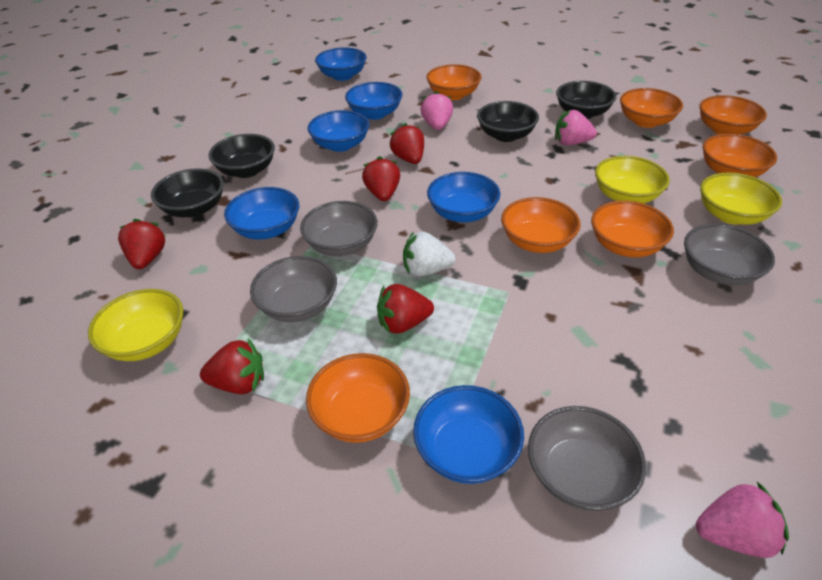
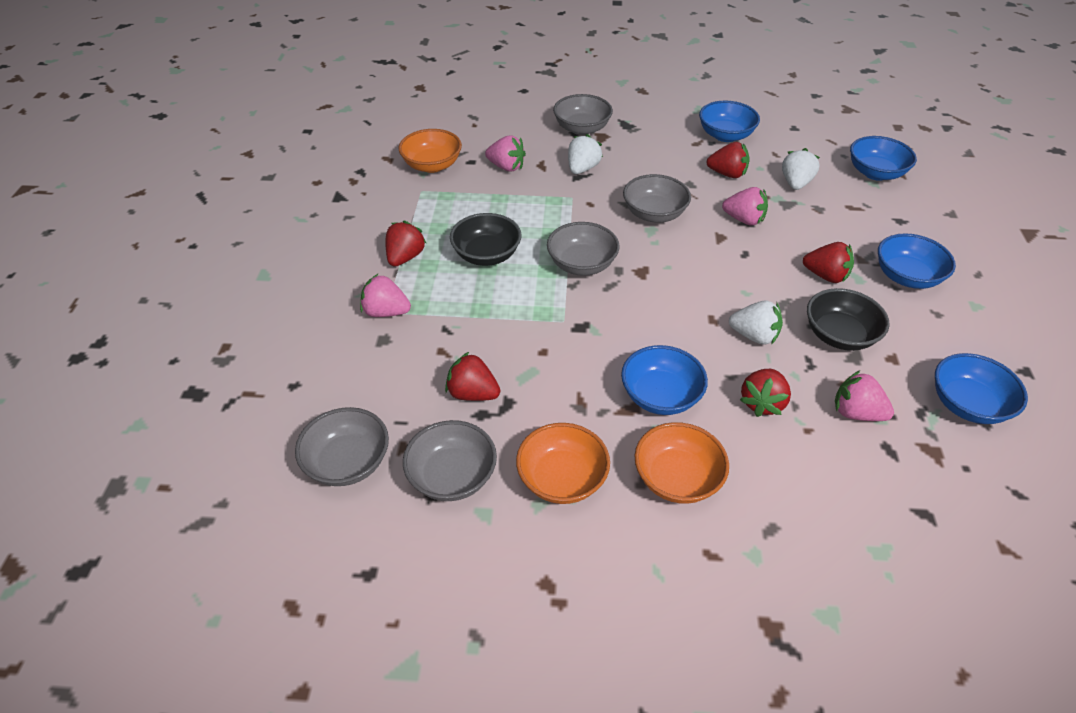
black bowl: [151,168,224,218] [208,134,275,178] [477,101,539,142] [556,81,616,119] = 4 -> [450,213,521,266] [807,288,890,351] = 2
blue bowl: [224,187,299,239] [307,110,369,152] [315,47,367,81] [345,82,402,120] [413,385,524,484] [427,172,500,222] = 6 -> [621,345,708,415] [699,101,760,142] [850,136,917,181] [878,233,956,289] [935,353,1028,424] = 5
grey bowl: [250,256,337,322] [300,201,378,256] [528,406,646,511] [684,224,775,286] = 4 -> [295,407,389,486] [403,420,497,501] [547,222,620,276] [553,94,613,135] [623,174,691,223] = 5
orange bowl: [306,353,410,443] [426,64,481,100] [501,197,581,253] [591,201,674,257] [620,88,683,128] [700,95,767,134] [703,134,777,177] = 7 -> [399,129,462,173] [516,423,610,504] [635,422,729,504] = 3
pink strawberry: [420,91,453,130] [555,110,597,145] [696,482,789,558] = 3 -> [360,274,411,317] [485,136,526,172] [722,187,768,226] [835,371,894,421] = 4
white strawberry: [403,231,455,276] = 1 -> [568,134,603,174] [729,300,783,345] [782,148,820,190] = 3
yellow bowl: [88,289,183,361] [595,156,670,203] [700,173,782,225] = 3 -> none = 0

